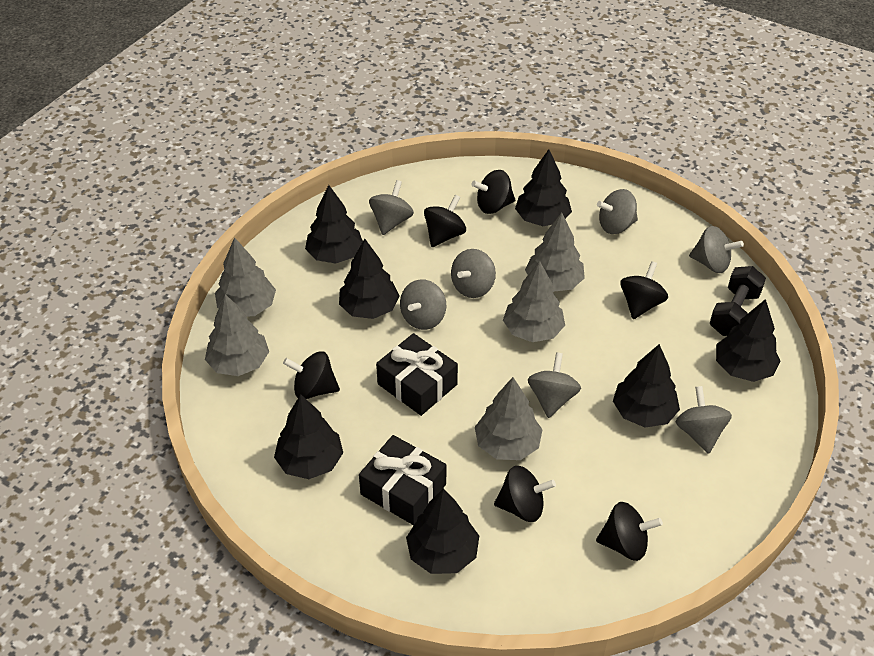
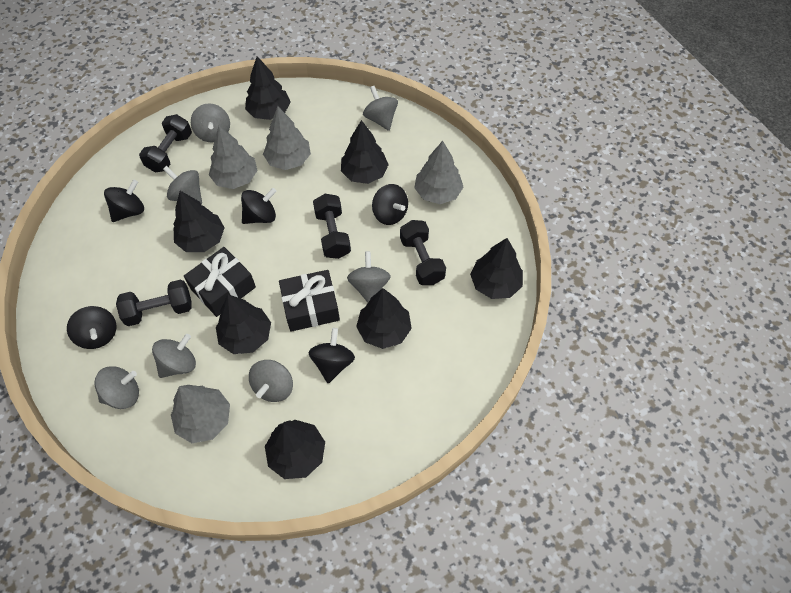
black dumbbell: [709,266,766,336] = 1 -> [116,280,192,326] [139,114,192,172] [313,194,351,259] [400,220,446,285] = 4
black spinning top: [283,351,340,399] [424,195,466,247] [472,170,515,214] [494,466,556,522] [596,502,663,561] [620,261,668,319] = 6 -> [67,306,117,349] [104,179,144,222] [241,188,276,224] [308,328,355,383] [372,184,408,225] = 5
grey tree: [205,294,269,376] [215,237,276,317] [475,377,543,460] [503,261,565,342] [525,213,585,292] = 5 -> [171,385,230,443] [209,126,258,189] [263,106,311,170] [414,141,463,204] = 4

